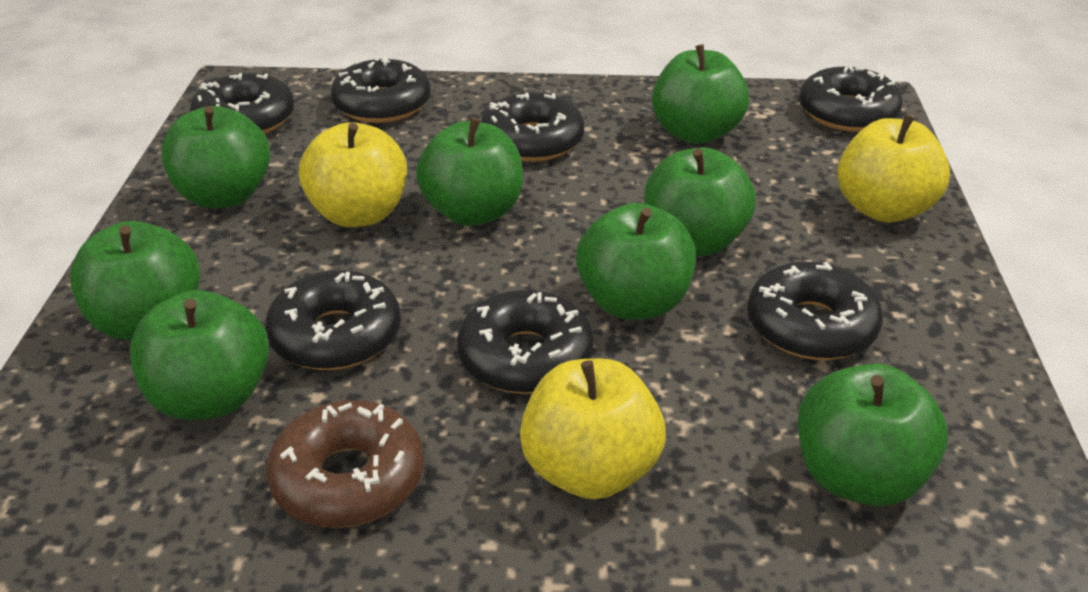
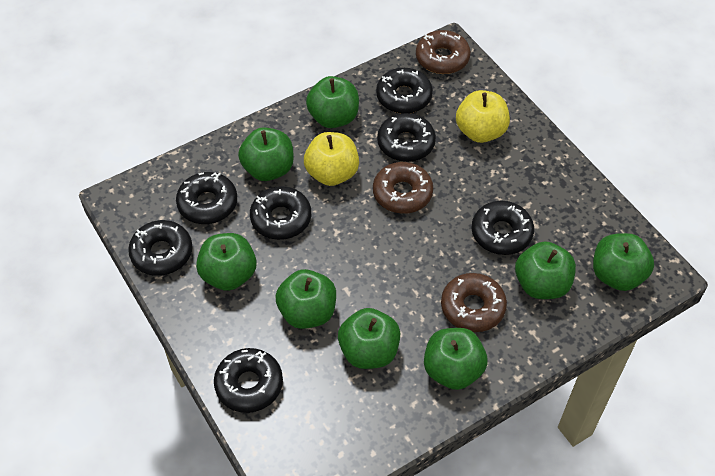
brown donut: [266,400,424,528] = 1 -> [373,162,433,214] [416,30,471,74] [441,273,507,332] = 3
yellow apple: [299,122,407,227] [520,358,666,499] [837,114,950,223] = 3 -> [304,132,359,186] [456,90,510,143] = 2

